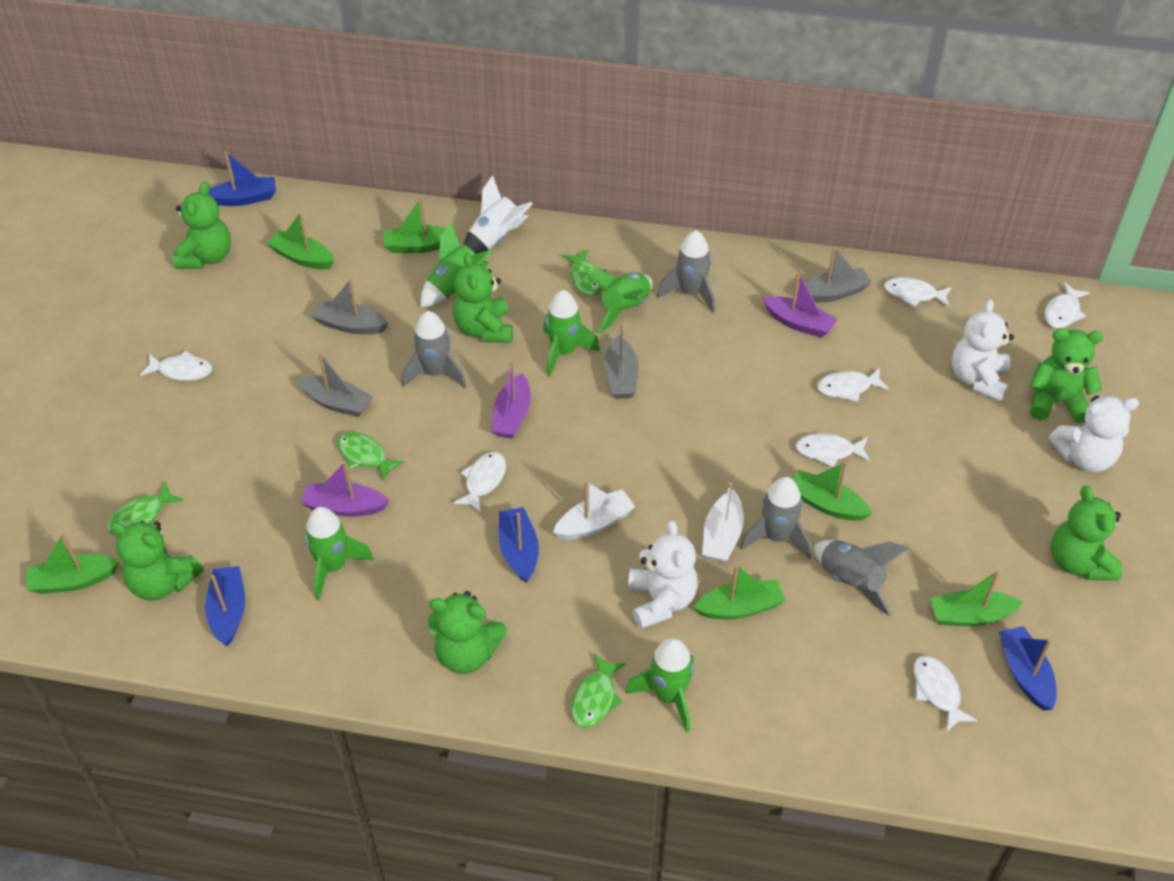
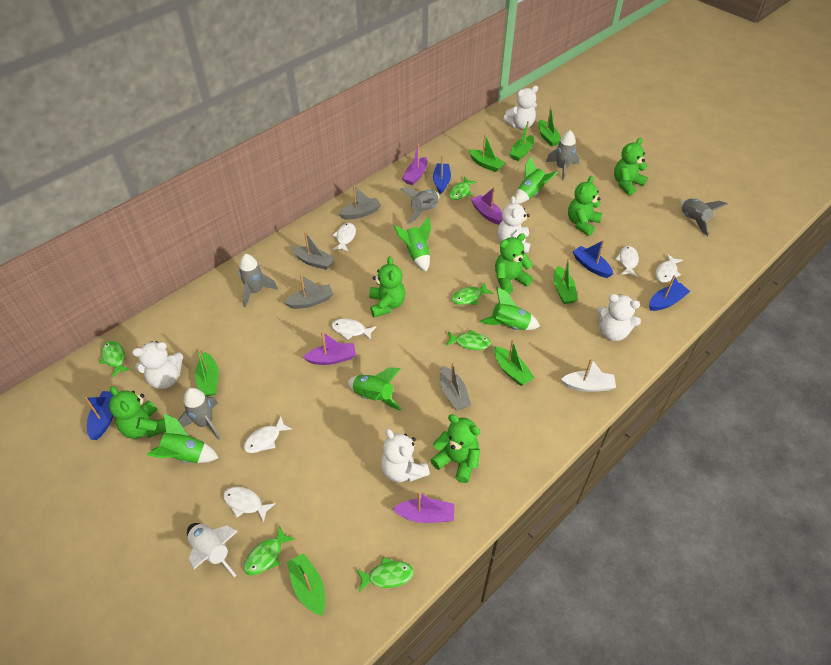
green boat: [27,533,119,594] [267,212,334,269] [383,197,457,253] [693,564,785,619] [793,461,872,521] [930,570,1024,626] = 6 -> [195,348,219,397] [287,553,325,616] [469,134,505,172] [494,339,535,386] [509,121,534,161] [538,106,561,146] [553,258,578,304] = 7
green fish: [107,482,183,535] [337,432,404,481] [563,250,606,296] [571,653,626,728] = 4 -> [99,341,131,377] [244,525,295,575] [356,557,414,592] [445,330,491,350] [449,177,477,200] [451,282,494,305] = 6
grey rocket: [402,311,467,388] [657,230,715,313] [740,477,811,559] [814,540,909,616] = 4 -> [178,388,221,440] [239,254,278,307] [401,187,439,224] [546,130,579,181] [680,199,728,236] = 5
purple boat: [301,461,389,517] [491,361,531,439] [763,272,837,338] = 3 -> [303,332,356,365] [393,491,454,523] [402,144,428,185] [471,187,503,225] = 4
white boat: [553,481,635,540] [702,482,744,562] = 2 -> [561,358,616,392] = 1
white fish: [140,351,212,381] [453,452,506,512] [795,433,870,467] [817,368,889,402] [884,277,952,307] [914,656,977,732] [1044,282,1090,328] = 7 -> [223,486,276,523] [243,416,292,453] [332,319,377,340] [333,223,356,252] [615,246,639,277] [655,254,683,283] = 6
white teddy bear: [628,520,698,629] [952,299,1014,401] [1049,395,1139,472] = 3 -> [132,341,183,389] [381,429,430,482] [497,196,531,253] [503,86,538,129] [597,294,641,341] = 5

